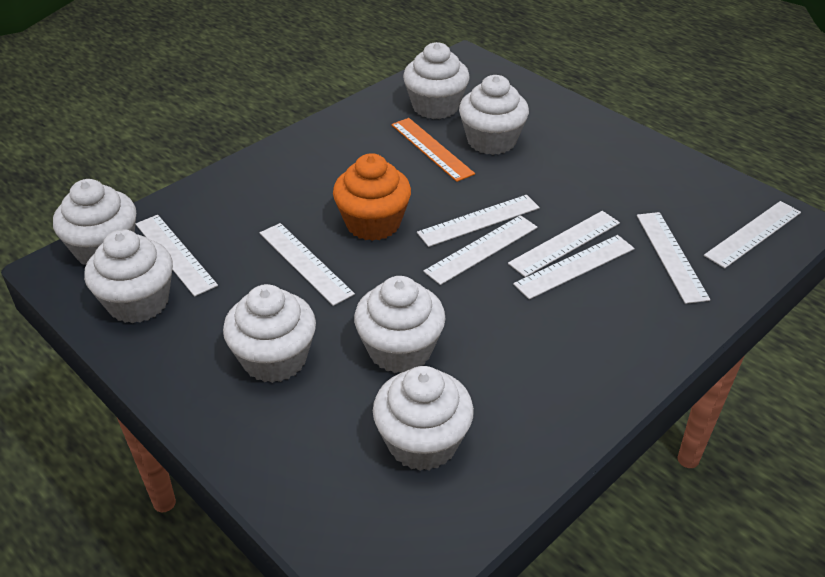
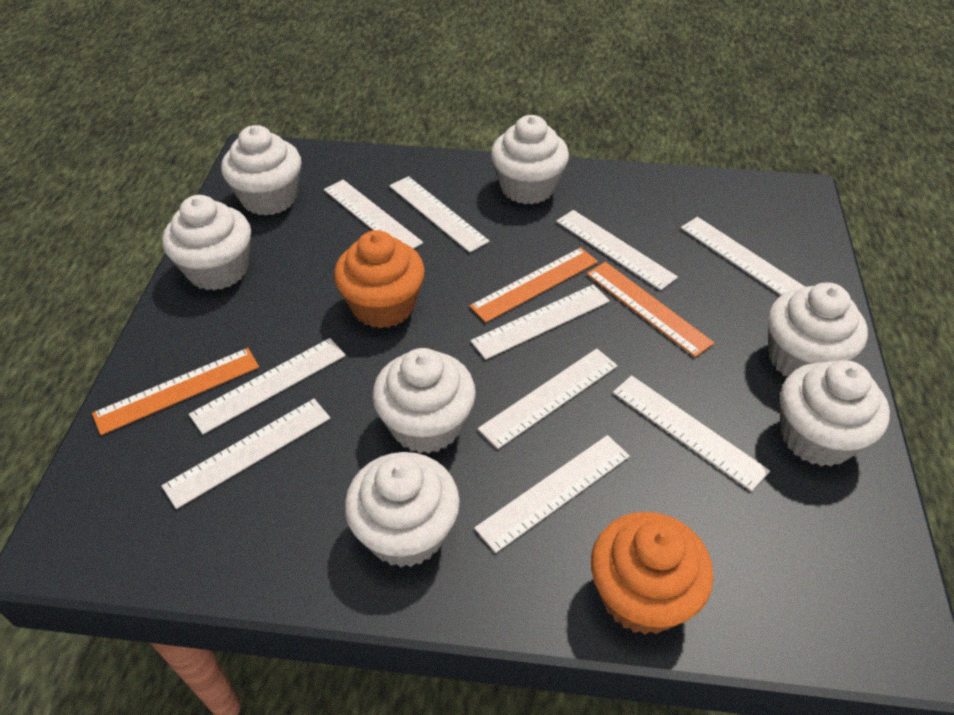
orange cupcake: [333,153,411,241] = 1 -> [334,230,425,328] [591,512,714,635] = 2
orange ruler: [391,118,475,182] = 1 -> [92,348,259,435] [469,247,598,323] [587,262,714,357] = 3
white ruler: [136,215,218,297] [260,223,355,306] [417,195,540,247] [423,215,538,285] [508,211,620,277] [513,235,635,299] [637,212,710,304] [704,201,801,268] = 8 -> [162,399,331,509] [189,338,346,434] [324,180,423,249] [389,176,490,253] [471,284,610,360] [474,435,630,553] [478,349,618,449] [556,210,678,290] [613,375,770,491] [681,217,805,296] = 10

